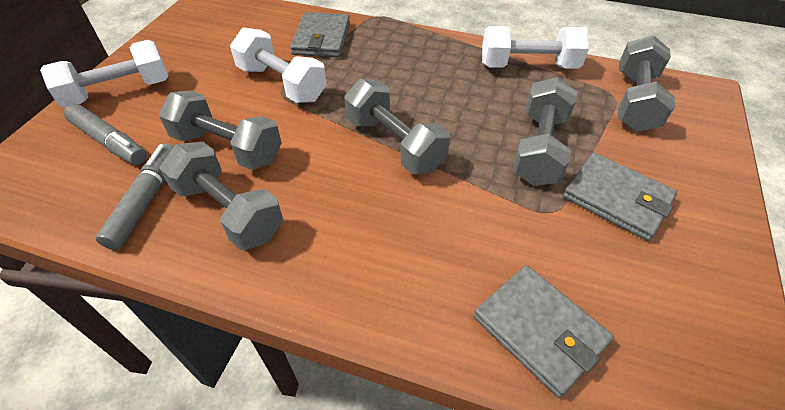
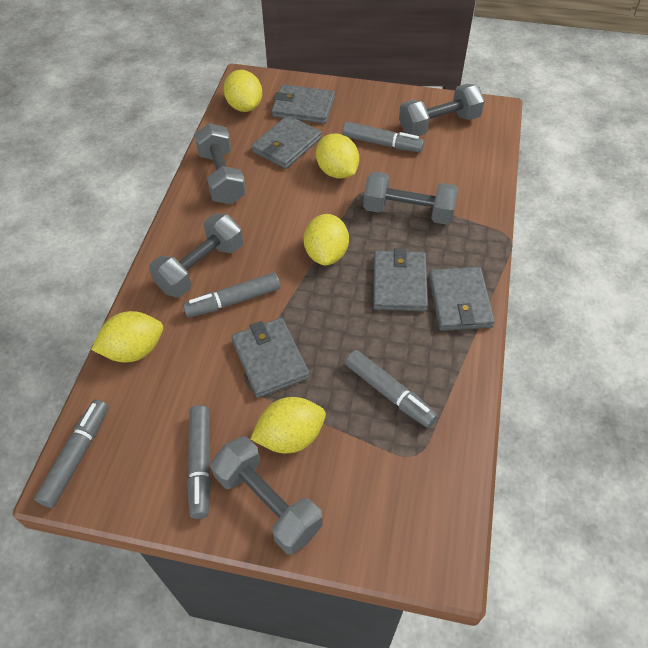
grey marker: [64,104,147,165] [96,143,174,250] = 2 -> [34,399,109,508] [183,272,281,318] [187,405,211,519] [342,122,424,152] [345,350,438,428] = 5
grey wallet: [290,12,350,57] [473,265,614,398] [563,153,677,241] = 3 -> [231,318,310,398] [251,115,322,169] [272,84,335,124] [373,248,428,311] [429,267,495,331] = 5
white dumbbell: [40,40,169,108] [230,27,327,103] [482,26,589,69] = 3 -> none = 0
yellow lemon: none = 0 -> [91,311,163,362] [224,70,262,112] [250,397,326,453] [304,214,349,266] [316,134,359,179] = 5

